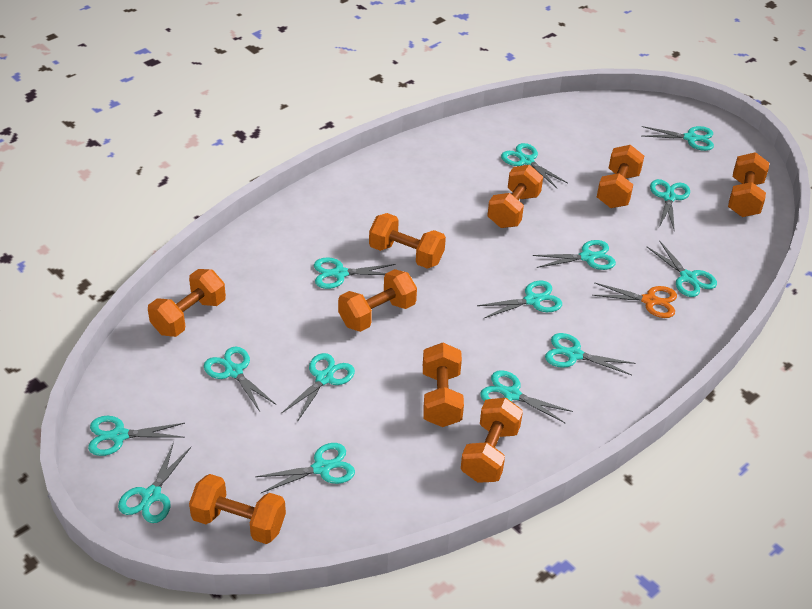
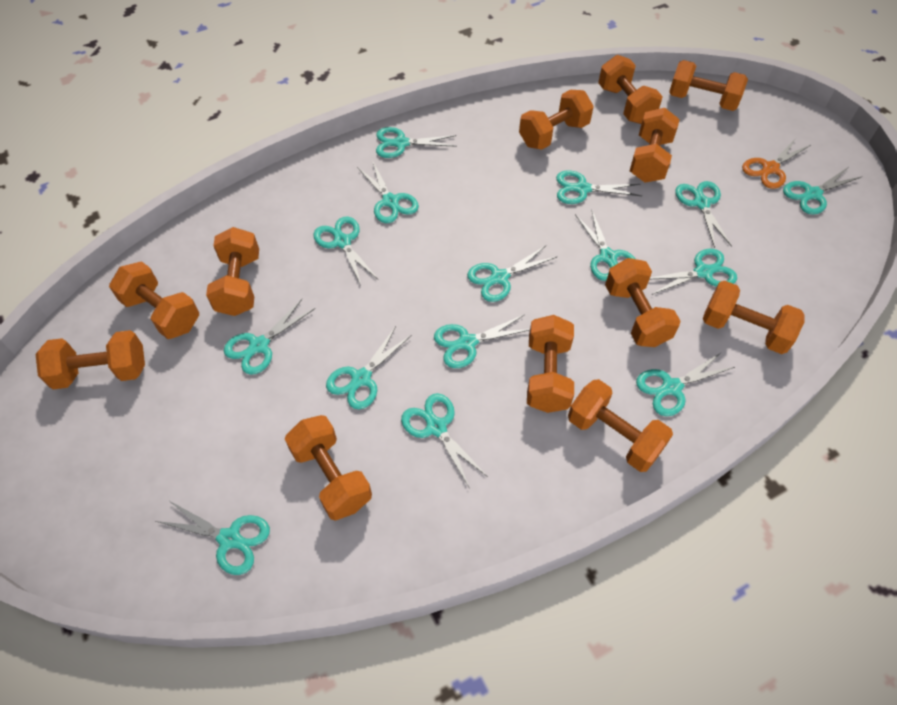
orange dumbbell: [148,269,226,337] [189,474,286,544] [338,269,417,332] [369,213,446,269] [423,343,464,427] [461,398,523,483] [487,165,543,228] [597,145,644,208] [728,152,769,217] = 9 -> [36,330,145,389] [109,261,199,339] [206,227,259,316] [285,415,372,521] [519,90,594,150] [527,315,574,413] [568,379,673,472] [598,55,663,124] [605,258,681,347] [630,108,680,183] [669,60,748,111] [703,281,804,354] = 12
turquoise scissors: [88,416,185,456] [118,442,191,523] [204,347,275,412] [255,443,355,493] [281,353,355,422] [314,257,395,289] [477,281,562,319] [480,370,573,424] [501,143,568,188] [533,240,616,270] [545,333,635,375] [642,126,714,151] [646,240,717,297] [650,179,690,232] = 14 -> [156,500,270,575] [224,299,315,375] [313,217,379,285] [326,326,412,409] [357,160,419,223] [376,127,457,158] [401,393,488,487] [434,315,530,368] [467,246,557,302] [556,171,642,204] [575,211,636,281] [636,352,735,416] [650,249,737,295] [675,181,732,248] [783,168,861,215] = 15

